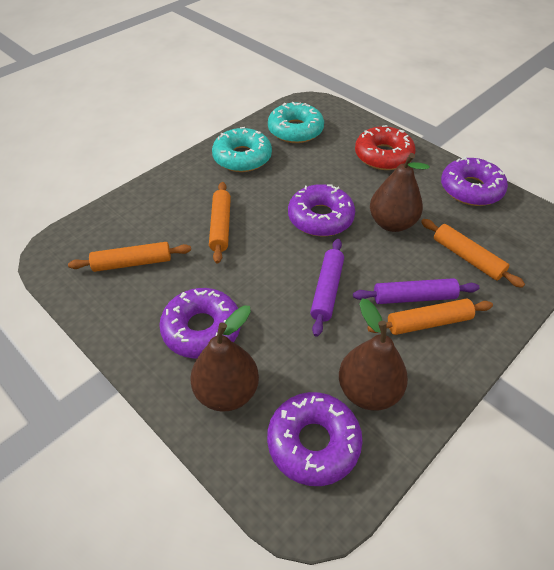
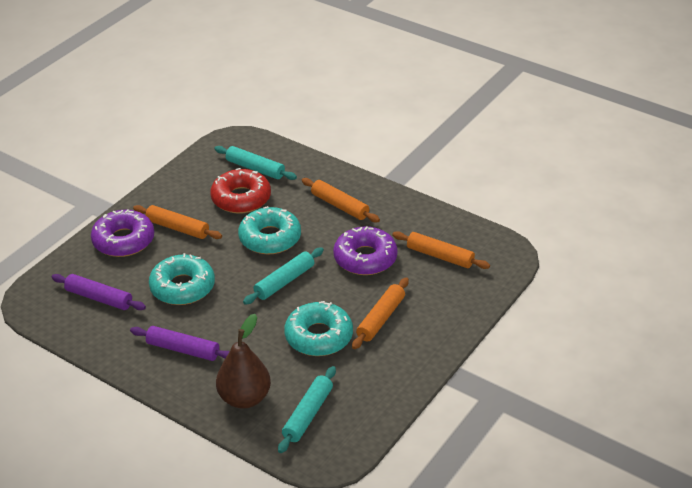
brown pear: [190,305,259,412] [339,298,408,411] [370,153,430,232] = 3 -> [216,314,271,408] = 1
purple donut: [159,288,241,358] [267,392,363,486] [288,184,355,236] [441,157,508,206] = 4 -> [91,209,154,257] [333,226,398,275] = 2
turquoise donut: [212,127,272,172] [268,102,324,143] = 2 -> [149,253,215,305] [238,206,301,255] [284,301,353,356] = 3
turquoise rolling pin: none = 0 -> [214,146,297,180] [243,247,324,305] [278,366,336,453] = 3

